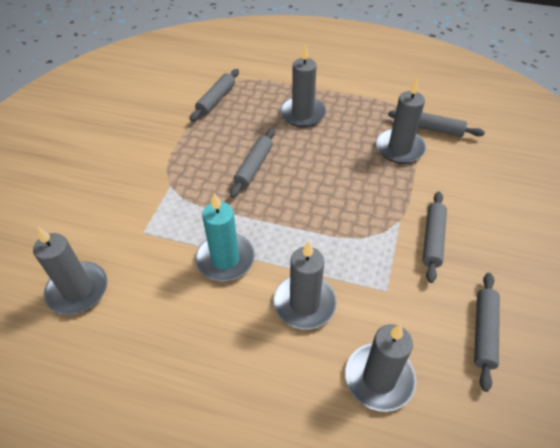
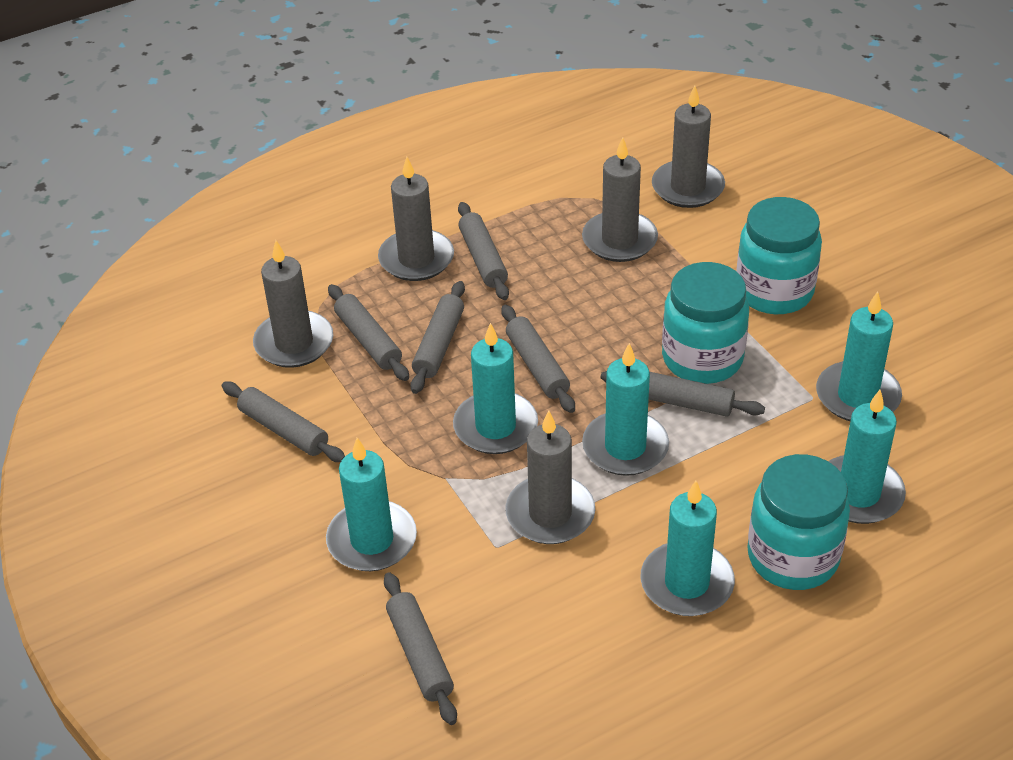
grey rolling pin: [190,69,239,121] [230,128,275,198] [388,111,485,137] [422,191,447,283] [474,273,500,392] = 5 -> [222,382,345,462] [328,284,409,381] [384,572,457,725] [410,281,465,394] [458,202,509,300] [501,304,575,413] [601,371,765,417] = 7
turquoise candle: [195,193,255,281] = 1 -> [326,438,417,571] [453,323,538,454] [582,343,669,476] [640,480,735,616] [816,291,902,421] [828,390,906,524] = 6
turquoise jar: none = 0 -> [662,262,749,384] [736,197,822,314] [747,454,850,590] = 3

